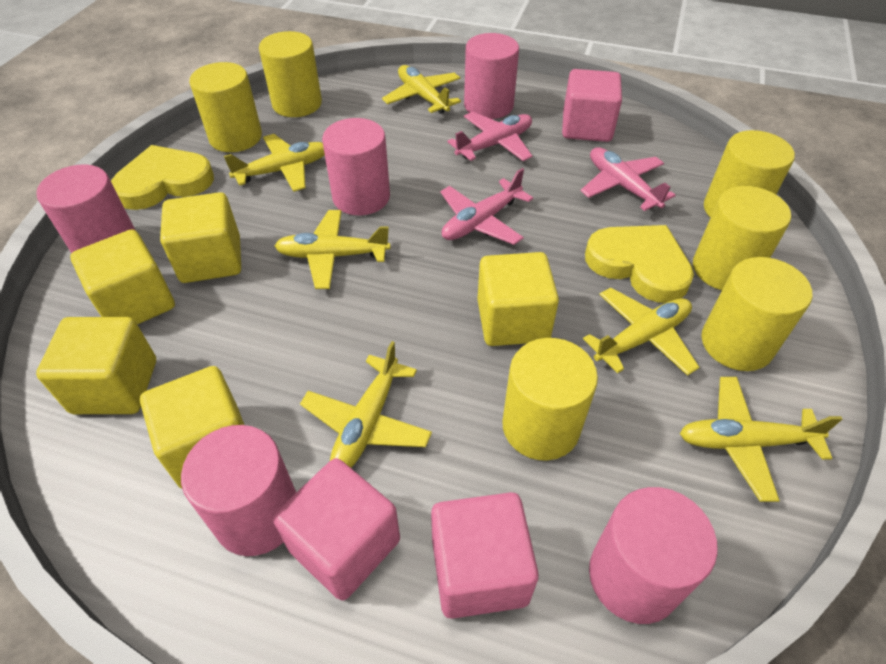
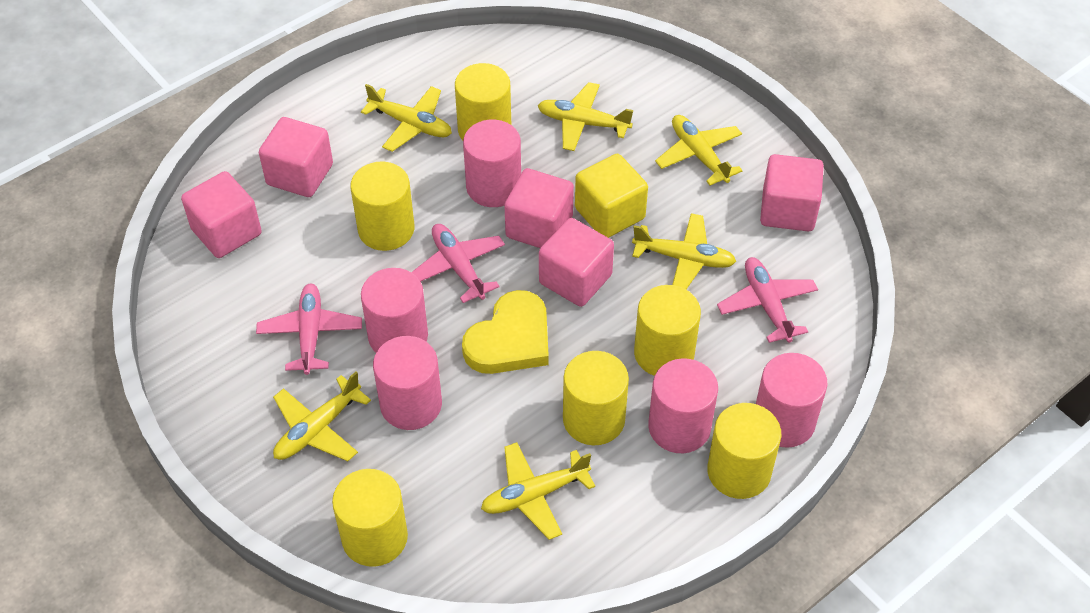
pink cube: [273,458,400,601] [431,492,539,619] [562,69,622,142] = 3 -> [181,171,262,258] [259,117,333,197] [505,168,574,248] [539,218,614,307] [760,154,824,231] = 5
yellow cube: [36,317,156,414] [70,230,175,324] [140,366,244,488] [160,192,241,283] [477,252,559,346] = 5 -> [575,154,648,238] = 1
yellow heart: [111,145,214,210] [585,225,694,303] = 2 -> [462,290,549,374] = 1

